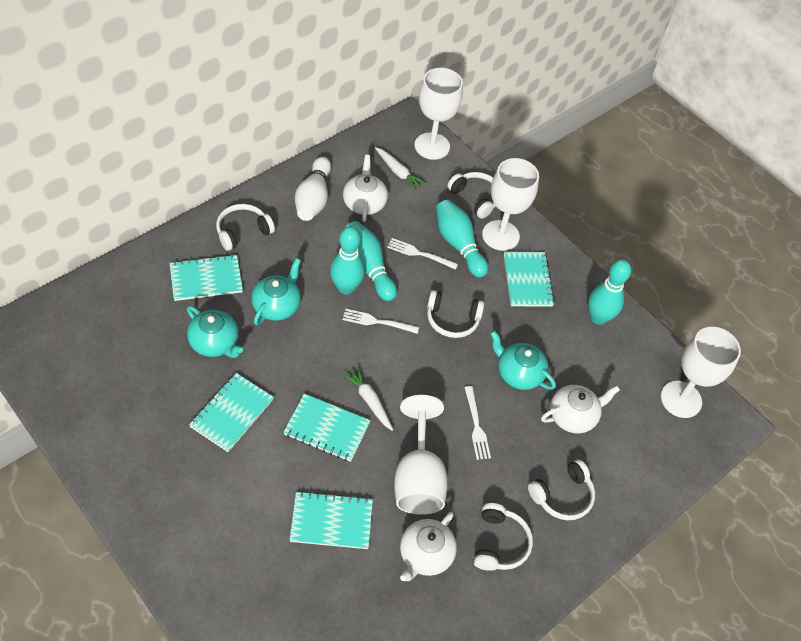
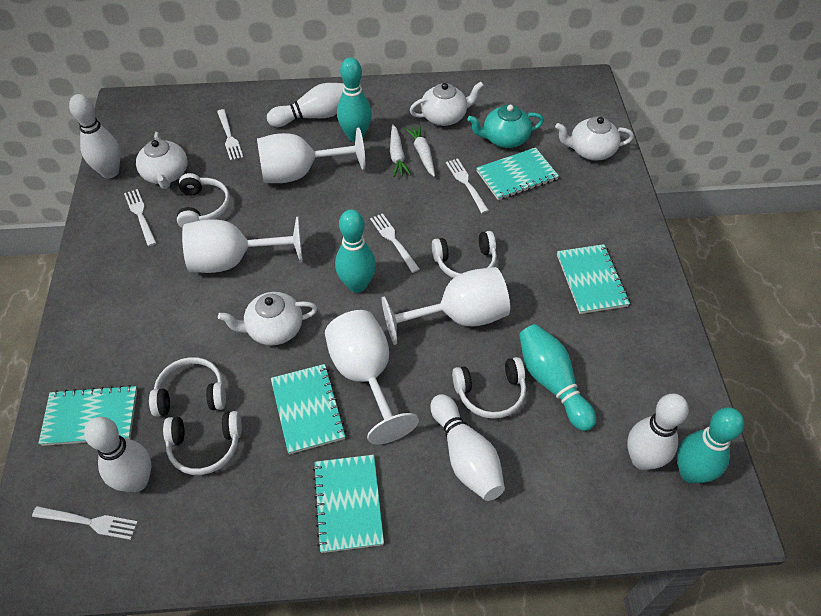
turquoise teapot: [187,306,243,358] [251,258,301,325] [490,331,556,390] = 3 -> [467,105,544,148] = 1
white bowling pin: [295,157,331,221] = 1 -> [69,94,120,178] [84,417,151,492] [267,83,344,127] [430,394,505,501] [627,393,689,470] = 5
white fork: [343,309,419,334] [387,238,458,270] [464,386,491,460] = 3 -> [32,506,138,540] [124,189,156,246] [217,109,243,161] [370,213,420,273] [446,159,489,213] = 5
white teapot: [343,155,388,222] [400,511,457,581] [541,385,620,433] = 3 -> [136,132,187,189] [218,292,318,345] [410,82,484,126] [555,116,634,161] = 4

